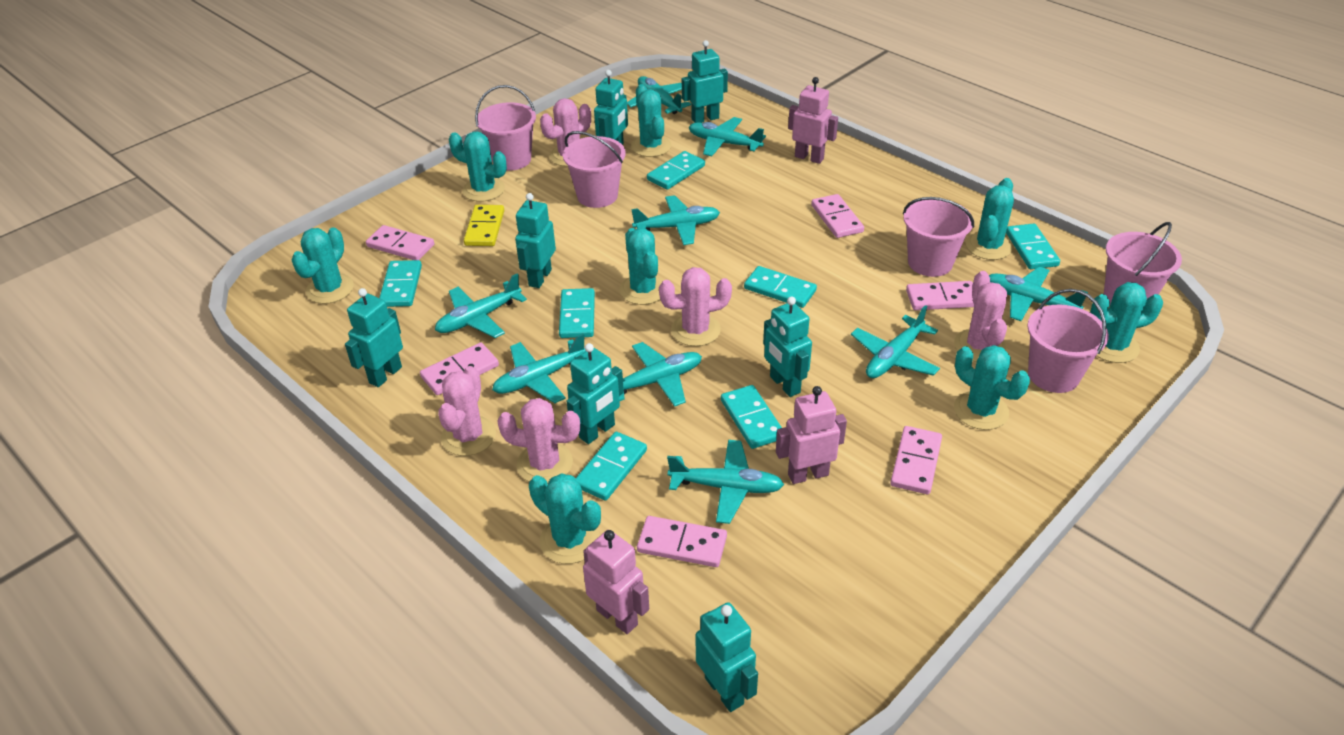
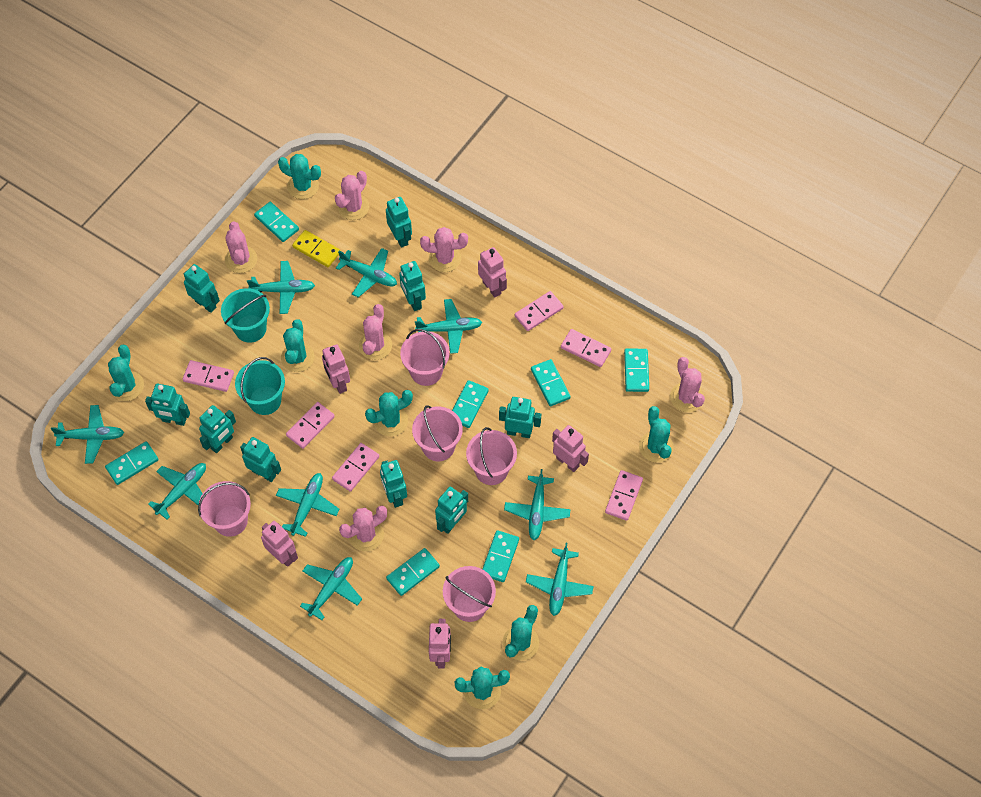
pink cactus: [438,366,496,456] [497,398,580,484] [540,98,591,167] [659,267,732,346] [954,271,1007,362] = 5 -> [225,221,257,273] [335,171,369,220] [339,506,387,551] [359,304,392,360] [420,227,468,272] [670,357,705,412] = 6
pink robot: [583,530,649,634] [776,386,847,484] [788,77,838,164] = 3 -> [261,521,298,567] [322,344,350,394] [429,619,451,669] [478,247,507,298] [552,425,589,472] = 5
turquoise bucket: none = 0 -> [221,288,270,343] [235,357,285,415] = 2
turquoise cactus: [291,227,354,304] [449,132,507,202] [529,473,601,564] [620,228,663,305] [631,84,671,157] [954,345,1030,430] [966,178,1014,260] [1090,282,1163,363] = 8 -> [108,345,144,401] [278,154,321,199] [281,319,315,372] [365,390,413,436] [455,667,510,709] [502,605,539,660] [639,406,674,463] = 7
turquoise robot: [345,288,403,387] [515,193,556,288] [567,343,624,444] [594,70,628,145] [682,40,728,123] [696,602,758,712] [763,297,812,397] = 7 -> [145,384,190,426] [184,264,220,313] [199,405,236,453] [240,437,281,482] [380,460,407,508] [386,197,412,248] [399,261,426,311] [435,487,468,534] [499,397,541,438] = 9

